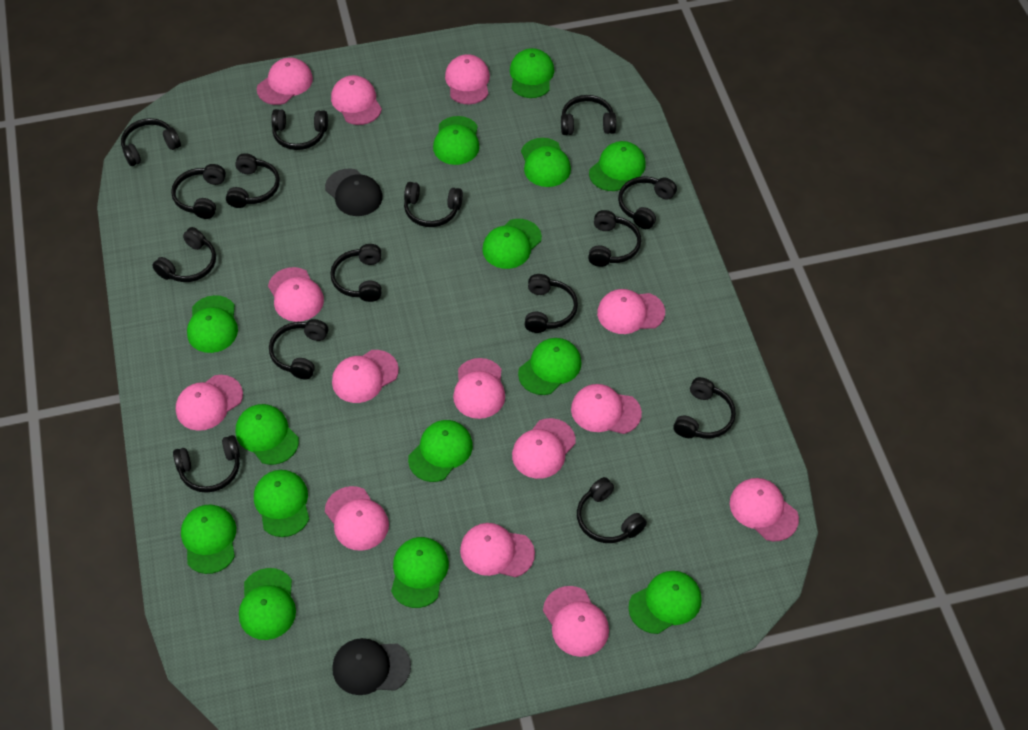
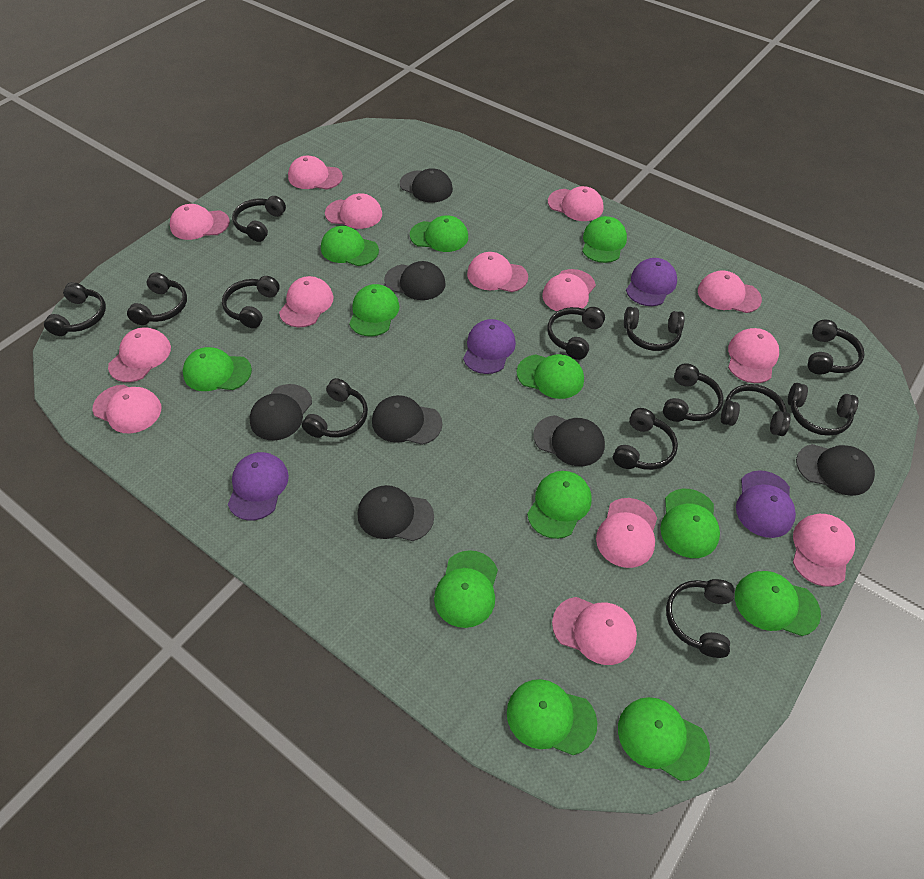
black cap: [325,169,383,216] [332,638,411,695] = 2 -> [249,384,312,440] [358,485,434,541] [372,395,442,445] [384,261,446,300] [400,168,453,203] [533,415,605,466] [796,444,875,496] = 7
black headphones: [121,118,181,166] [152,227,216,282] [171,164,226,219] [173,435,240,493] [226,153,280,208] [269,319,328,380] [271,109,328,150] [330,244,382,302] [404,182,463,227] [525,274,578,333] [561,95,616,135] [577,477,647,543] [588,210,641,267] [618,176,677,229] [673,377,736,438] = 15 -> [44,282,106,336] [127,272,187,325] [222,276,280,328] [232,196,286,242] [302,378,368,438] [547,307,605,360] [613,408,678,470] [624,307,685,351] [663,363,724,422] [666,579,734,658] [721,384,790,436] [788,383,858,436] [808,320,865,375] = 13
green cap: [181,504,236,574] [187,295,238,353] [236,404,299,465] [239,568,296,640] [254,470,309,537] [391,537,449,608] [408,420,473,482] [433,116,479,165] [482,219,542,269] [510,48,554,98] [518,338,582,395] [521,138,571,187] [589,141,646,191] [628,571,702,634] = 14 -> [183,347,252,391] [321,226,379,266] [349,284,400,336] [410,215,468,252] [434,550,498,628] [507,679,597,755] [517,354,584,399] [527,471,591,539] [582,216,627,263] [618,697,710,781] [660,489,720,558] [735,571,821,636] = 12
purple cap: none = 0 -> [228,452,289,520] [463,319,516,374] [626,258,677,306] [736,470,796,538] = 4

